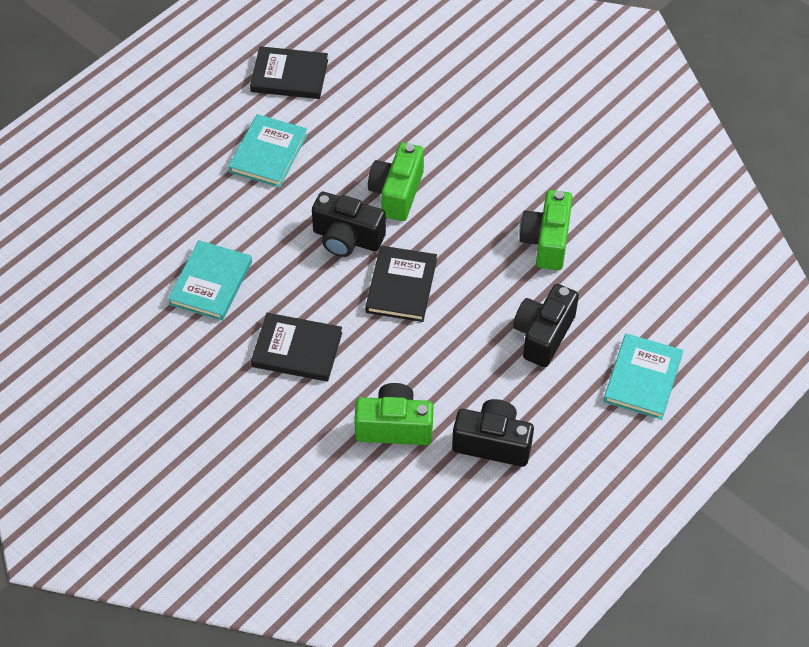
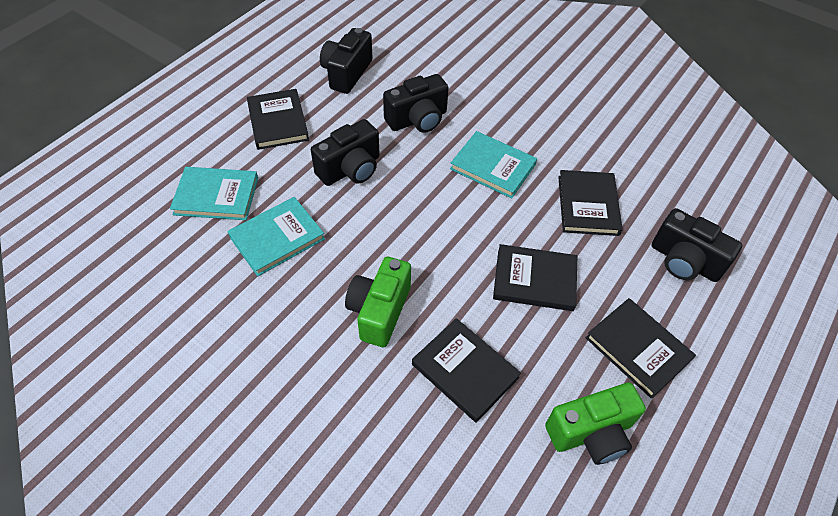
black book: [250,46,328,99] [251,313,342,382] [365,246,437,322] = 3 -> [247,89,309,150] [412,318,521,423] [493,244,577,311] [558,170,623,236] [586,298,696,399] = 5
black camera: [312,192,386,257] [452,399,534,467] [513,284,579,367] = 3 -> [311,119,380,186] [320,28,373,94] [383,74,449,133] [651,208,742,282] = 4
green camera: [354,383,433,445] [368,142,424,221] [519,190,573,270] = 3 -> [345,257,411,347] [545,382,646,465] = 2

